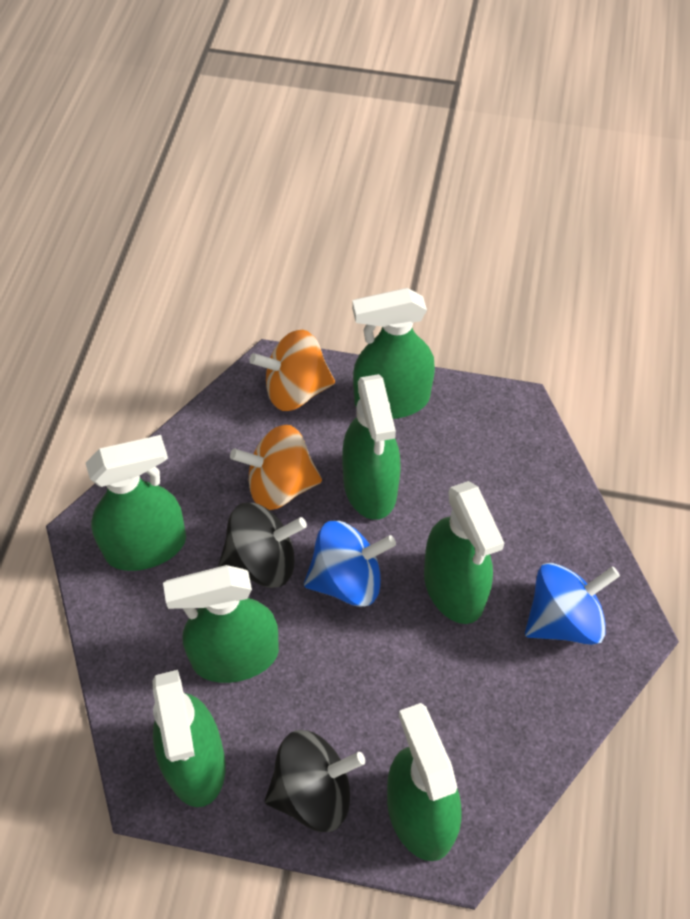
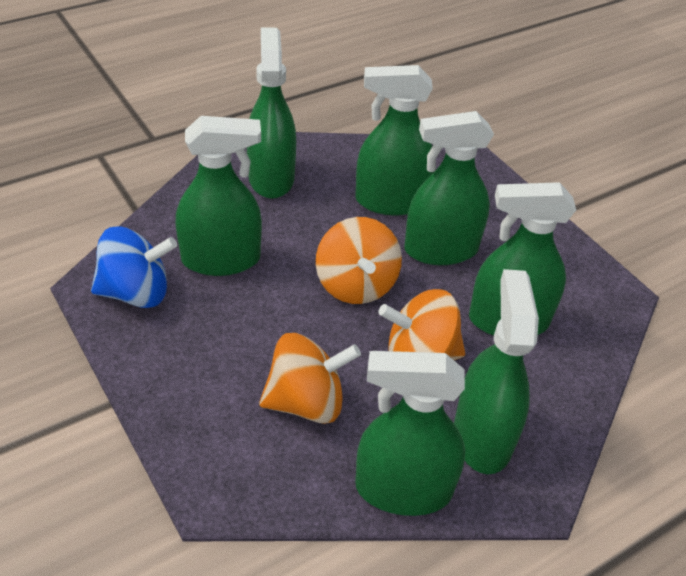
black spinning top: [219,503,307,588] [265,730,365,832] = 2 -> none = 0
blue spinning top: [304,521,396,607] [525,563,620,645] = 2 -> [91,226,177,308] = 1
orange spinning top: [230,425,322,510] [249,330,335,411] = 2 -> [259,333,361,424] [316,217,402,304] [378,289,465,360] = 3

